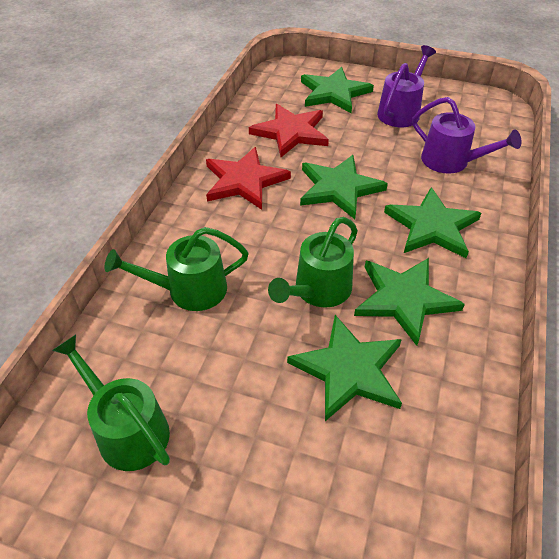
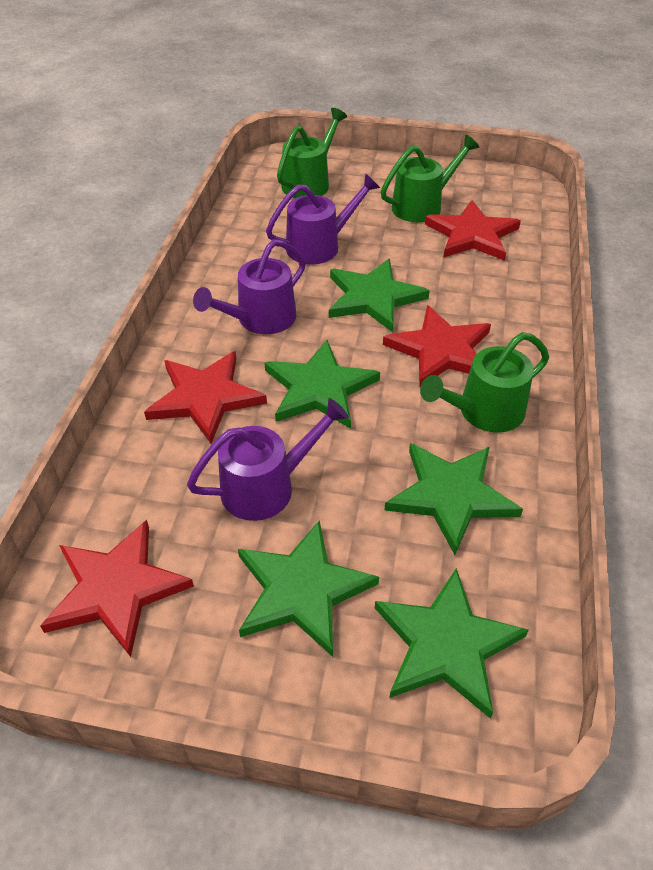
purple watering can: [377,45,436,127] [412,97,521,174] = 2 -> [187,398,349,521] [193,239,306,334] [266,173,380,264] = 3
red star: [206,147,291,210] [249,104,329,157] = 2 -> [40,520,194,657] [144,351,267,443] [383,305,491,387] [425,200,521,261] = 4

